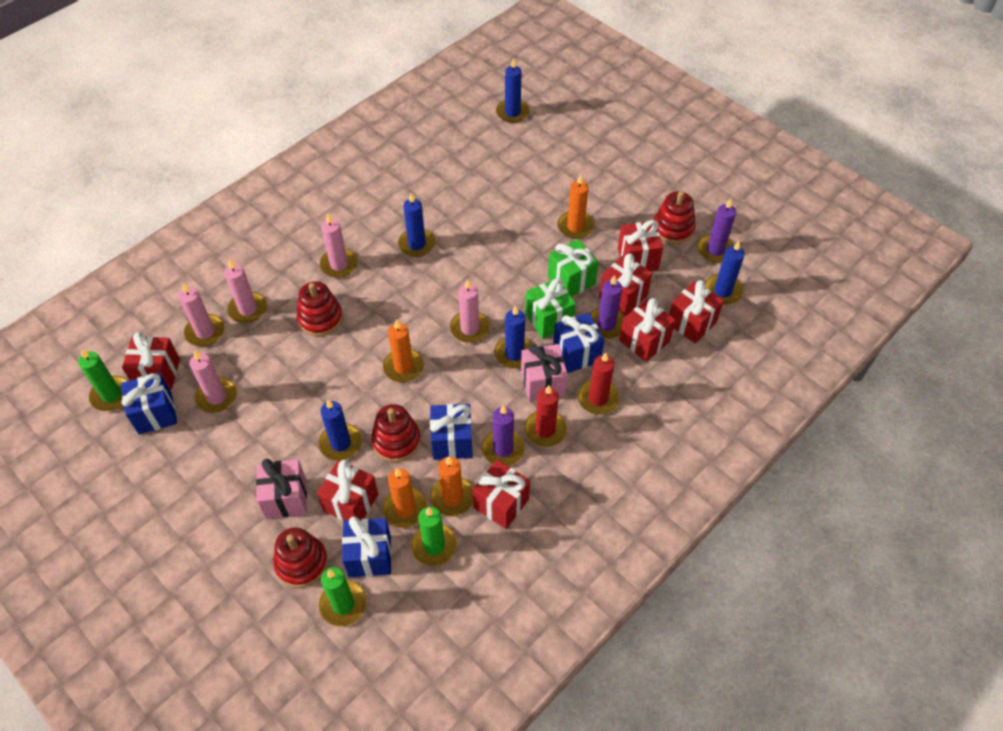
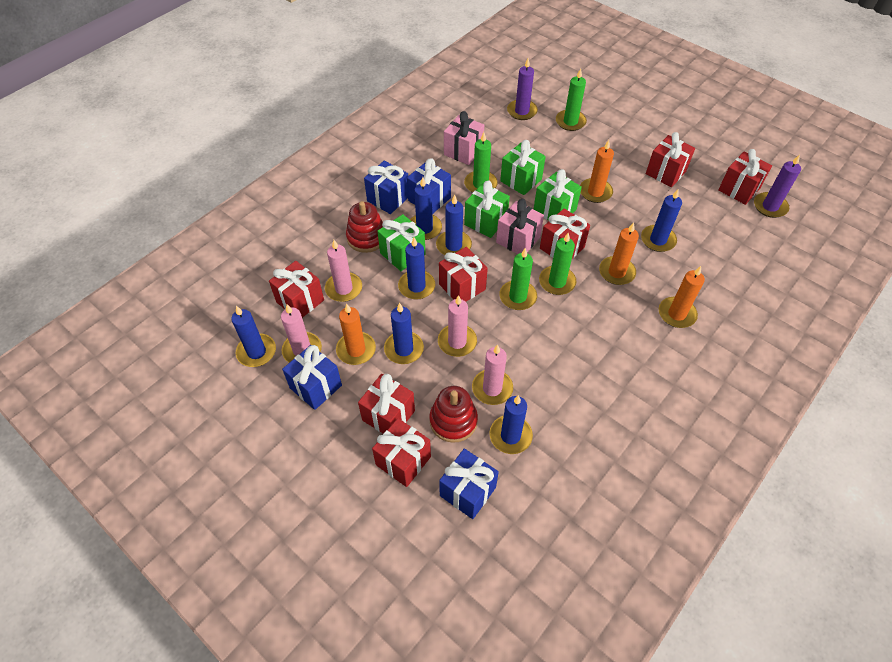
blue candle: [319,399,362,461] [398,193,435,257] [494,305,532,369] [496,58,530,123] [705,241,745,305] = 5 -> [231,306,276,367] [384,303,424,364] [398,238,435,300] [410,177,442,240] [436,195,472,255] [489,395,533,454] [641,189,682,252] = 7
green candle: [78,349,128,411] [319,567,367,626] [411,507,457,566] = 3 -> [464,132,498,193] [499,248,537,310] [539,233,576,295] [556,69,587,131] = 4
green gift: [525,278,576,339] [548,239,599,297] = 2 -> [377,214,426,271] [464,181,510,238] [500,140,546,195] [534,169,582,221] = 4
pink candle: [179,283,224,346] [189,350,237,413] [224,259,267,323] [320,214,358,278] [450,279,490,343] = 5 -> [281,304,322,363] [325,240,362,302] [438,295,477,357] [472,344,513,405] = 4
purple candle: [482,405,525,466] [590,275,625,339] [697,198,736,263] = 3 -> [507,58,538,120] [754,155,801,218] = 2
red candle: [524,385,567,447] [578,352,620,415] = 2 -> none = 0
red stacking toy: [273,527,328,588] [297,281,343,336] [371,404,421,462] [654,191,696,244] = 4 -> [346,201,383,253] [429,386,478,443] = 2

